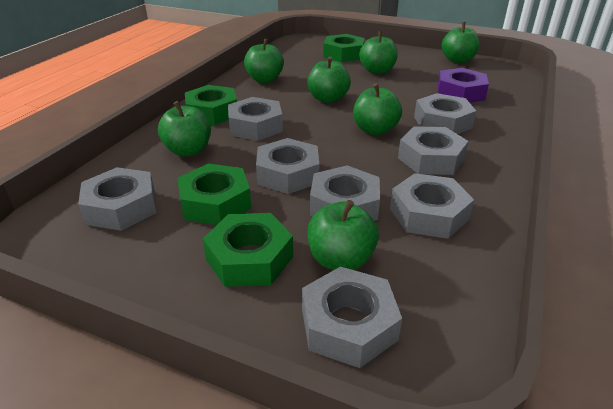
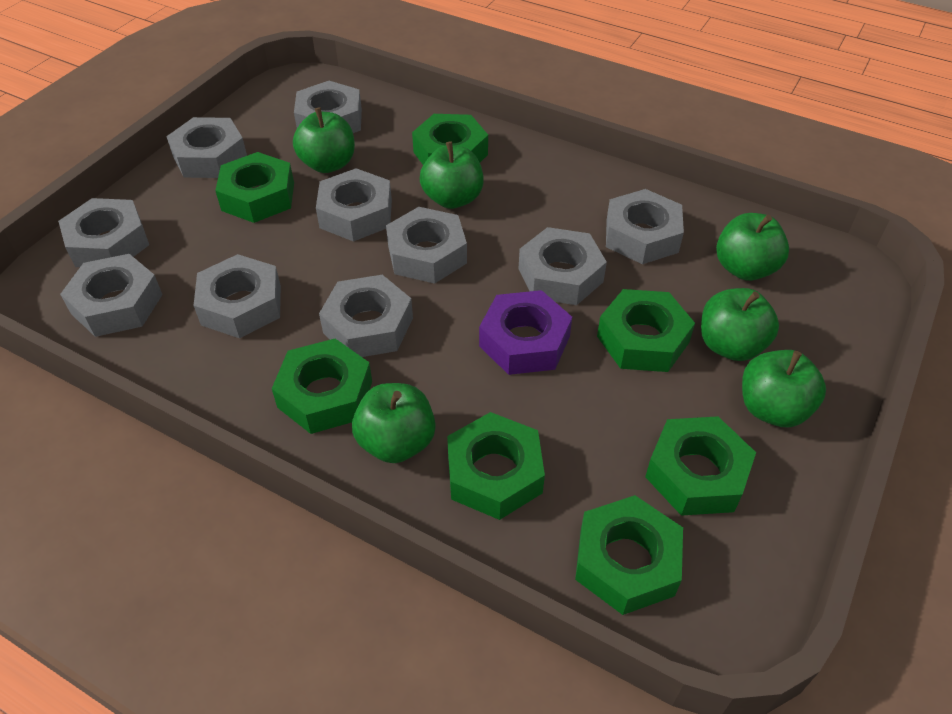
green apple: [158,101,211,157] [244,39,284,83] [307,56,351,103] [307,200,379,270] [353,83,402,135] [359,31,398,74] [442,22,479,63] = 7 -> [293,107,355,173] [352,383,436,463] [420,141,484,209] [701,288,779,361] [716,213,789,281] [742,350,826,427] = 6
green nut: [177,163,251,225] [185,85,237,125] [203,213,293,287] [323,34,364,62] = 4 -> [215,152,294,223] [272,339,372,434] [412,114,488,165] [447,412,545,520] [575,495,683,615] [597,289,695,372] [645,416,756,516] = 7
grey nut: [78,167,157,231] [228,97,283,141] [256,138,319,194] [302,266,402,368] [310,165,380,221] [390,173,474,239] [398,126,468,175] [414,93,476,134] = 8 -> [58,198,149,267] [60,254,163,337] [166,117,247,178] [193,254,281,338] [294,81,362,133] [316,168,392,242] [319,275,413,357] [386,207,467,284] [519,227,607,305] [606,189,684,264] = 10

